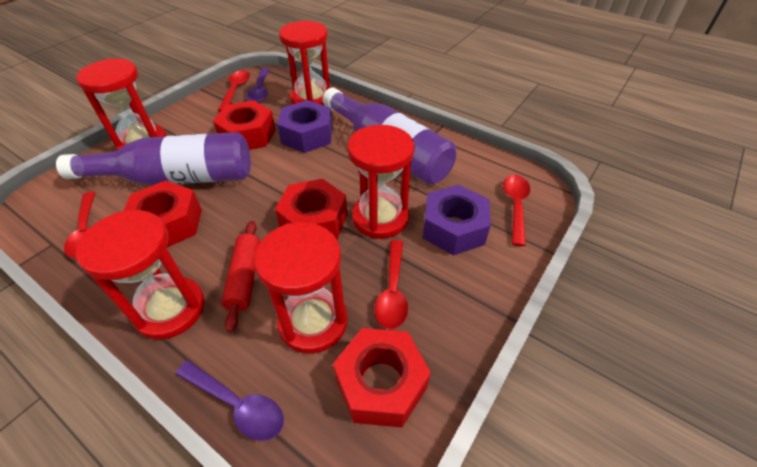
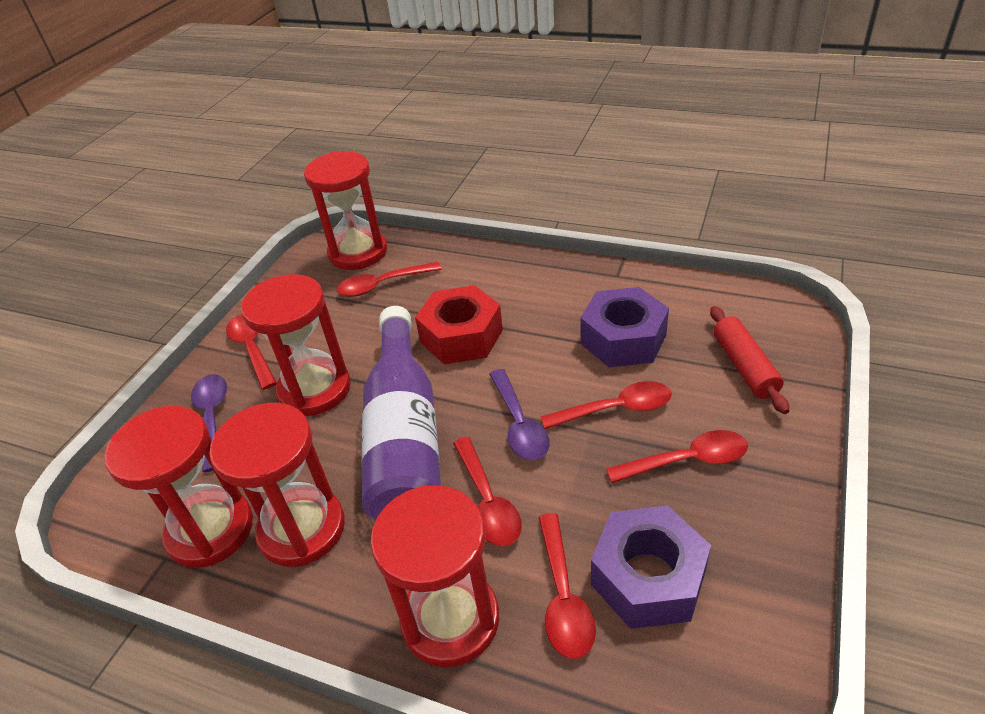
purple bottle: [56,132,251,185] [323,88,456,185] = 2 -> [362,306,441,520] = 1
red nut: [124,180,202,248] [213,100,276,150] [275,179,348,239] [333,328,431,427] = 4 -> [415,285,503,364] = 1
red spoon: [64,192,96,258] [218,70,250,112] [374,240,408,329] [503,175,530,246] = 4 -> [226,315,277,390] [337,262,442,297] [453,437,522,547] [538,513,596,659] [541,381,672,429] [606,430,748,483] = 6

